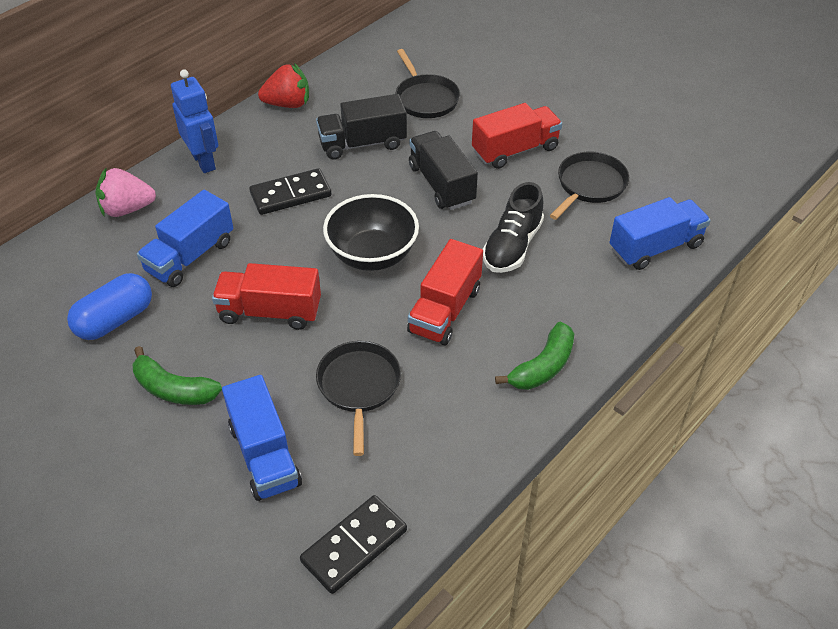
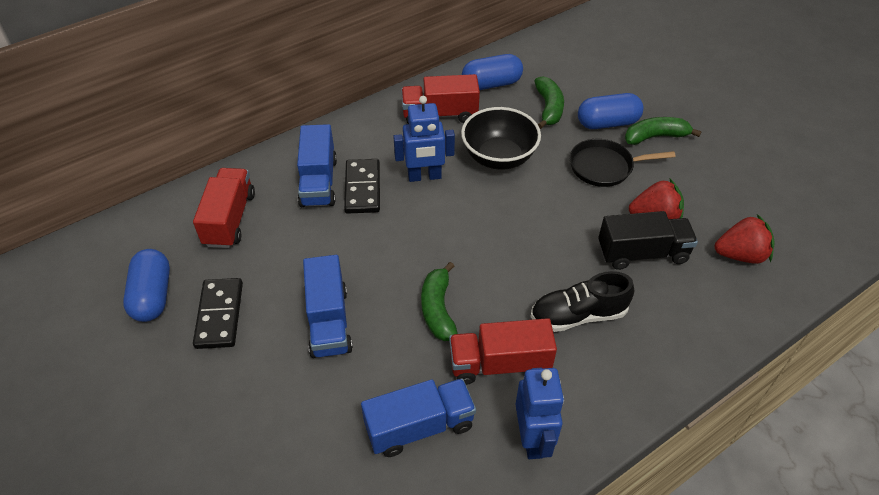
black pan: [316,341,401,456] [396,49,460,118] [550,152,629,220] = 3 -> [570,139,676,187] = 1
black truck: [316,94,407,160] [409,131,478,210] = 2 -> [598,211,698,270] = 1
blue capsule: [67,273,152,340] = 1 -> [123,249,170,322] [462,54,523,90] [578,93,644,129] = 3
blue robot: [171,69,218,173] = 1 -> [393,96,455,182] [515,368,564,459] = 2
green banana: [132,346,222,405] [495,322,574,390] = 2 -> [421,262,458,341] [534,76,564,129] [625,117,702,145] = 3
pink strawberry: [96,168,156,217] = 1 -> none = 0
red strawberry: [258,63,309,108] = 1 -> [629,178,684,219] [715,214,775,264] = 2

